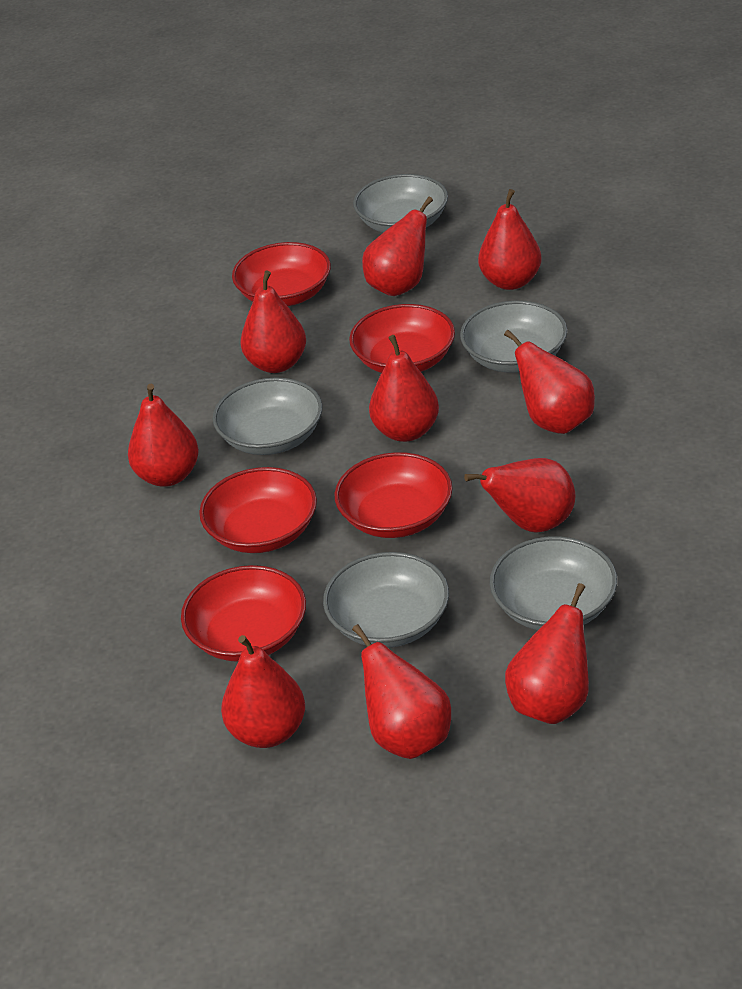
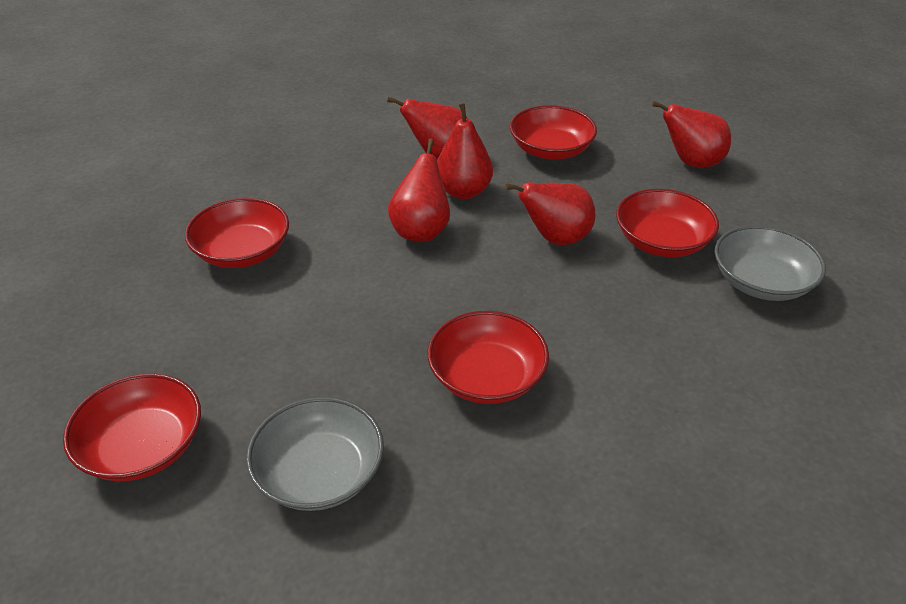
grey bowl: [213,378,323,455] [323,552,449,648] [353,174,448,233] [460,301,567,373] [490,536,617,630] = 5 -> [246,397,384,511] [715,225,826,301] = 2
red pear: [128,384,199,487] [221,635,305,748] [240,270,306,373] [352,624,451,759] [362,197,433,296] [369,335,439,442] [464,458,575,533] [478,189,542,290] [504,330,595,434] [505,583,589,724] = 10 -> [387,97,468,160] [388,139,450,242] [437,103,493,199] [505,182,596,245] [652,101,731,168] = 5

